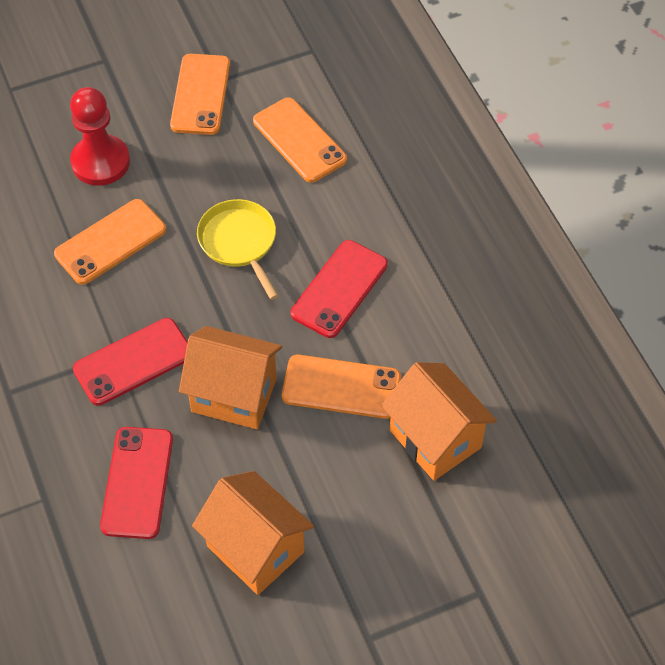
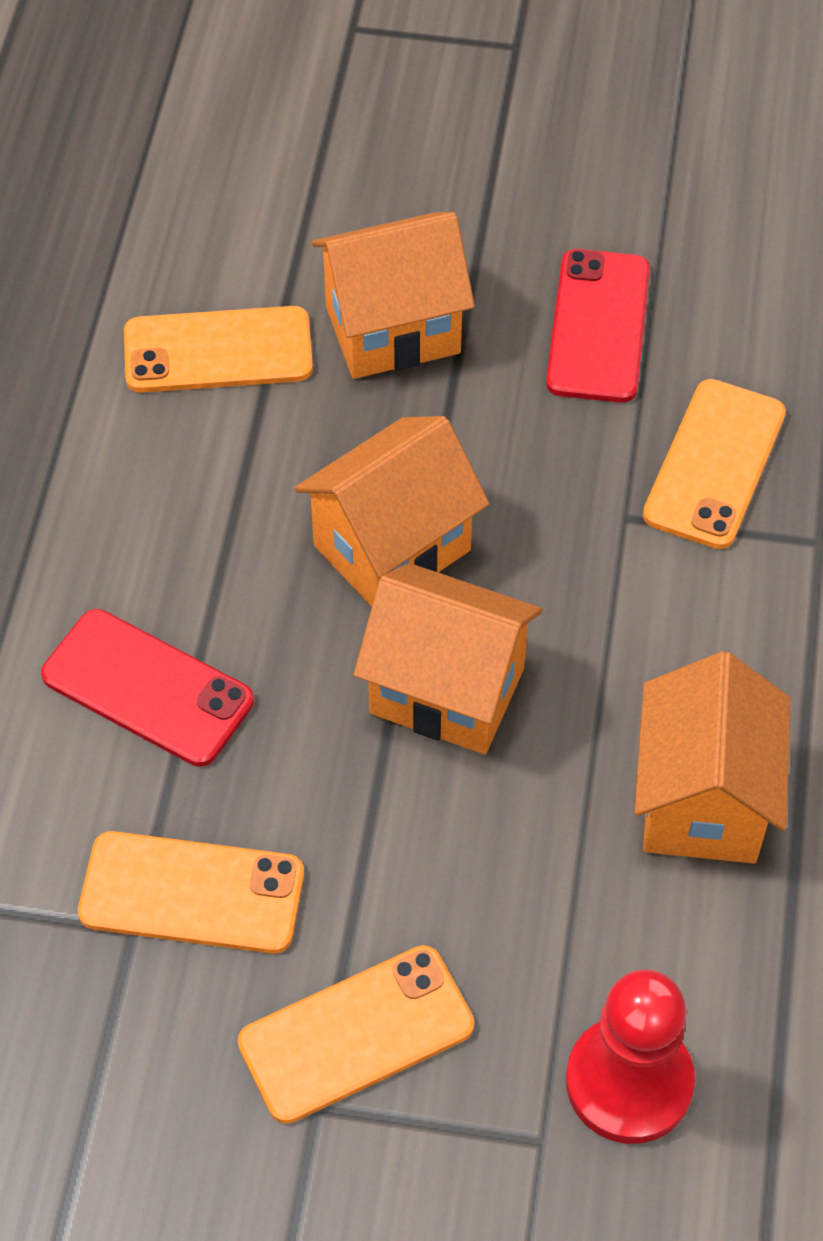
orange house: [179,326,282,429] [192,471,314,595] [381,362,497,481] = 3 -> [294,416,489,607] [312,212,475,379] [354,563,542,754] [634,651,790,864] = 4
red phone: [73,318,188,406] [100,427,173,539] [291,240,388,338] = 3 -> [41,609,254,767] [546,249,650,403] = 2
yellow pan: [197,199,279,300] = 1 -> none = 0

